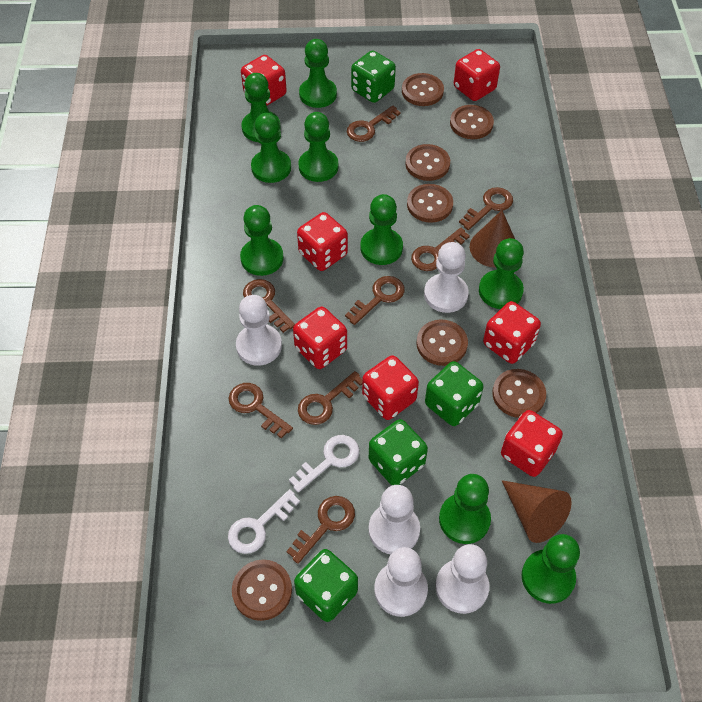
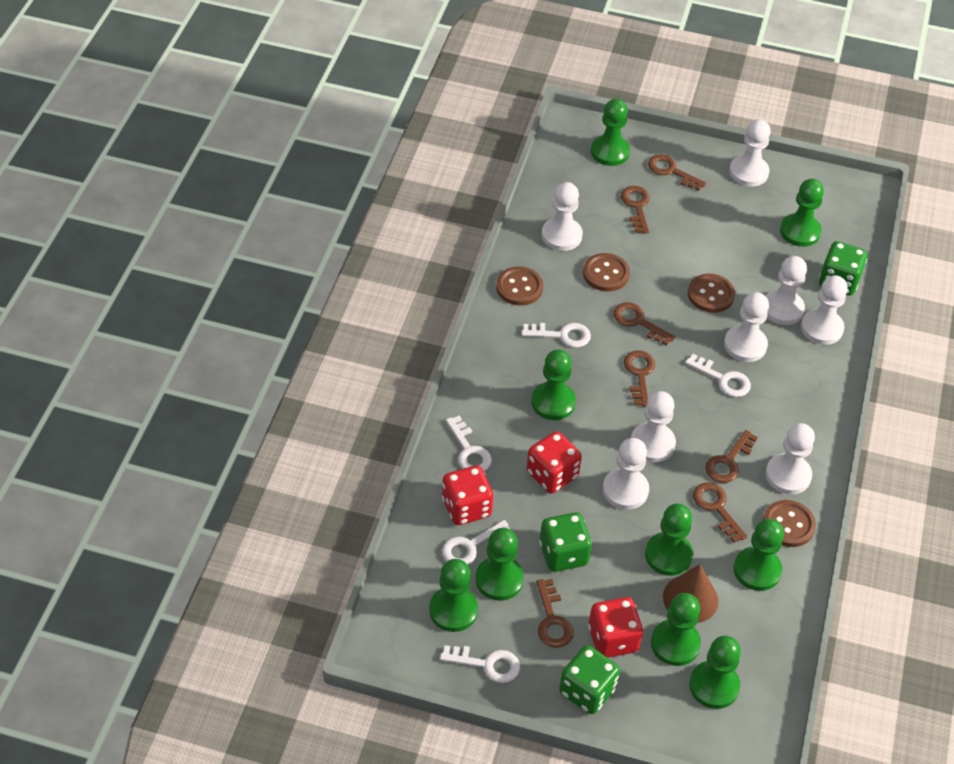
brown button: [232,559,292,621] [402,73,444,106] [405,144,450,181] [407,184,453,223] [417,320,468,366] [450,105,494,139] [492,369,546,418] = 7 -> [496,266,543,306] [583,253,630,292] [688,274,735,313] [763,500,816,547] = 4
brown cone: [470,210,515,268] [502,480,572,543] = 2 -> [663,564,718,623] = 1
brown key: [229,383,293,439] [243,279,295,333] [286,496,355,564] [298,371,363,425] [345,276,405,325] [347,106,401,142] [411,228,470,271] [459,187,513,230] = 8 -> [537,579,574,648] [613,302,675,346] [621,186,650,234] [624,350,655,407] [648,154,706,191] [693,483,747,543] [705,430,758,483] = 7
green dice: [294,549,358,622] [351,51,396,103] [369,419,428,485] [425,361,483,426] = 4 -> [539,512,592,572] [559,645,620,714] [819,241,868,296] = 3
red dice: [241,55,287,105] [293,307,347,369] [297,212,348,271] [362,355,419,420] [454,49,500,101] [483,301,541,364] [501,410,563,477] = 7 -> [442,465,493,525] [527,431,582,493] [588,597,643,658] = 3
white key: [228,489,300,554] [289,435,359,492] = 2 -> [440,645,520,683] [442,520,511,565] [446,416,492,472] [521,323,591,348] [685,354,751,397] = 5
white pawn: [236,295,282,366] [369,485,420,554] [374,547,428,617] [424,242,469,313] [435,544,490,614] = 5 -> [542,182,583,251] [603,438,649,510] [631,391,676,462] [724,292,769,362] [729,119,771,186] [765,256,807,325] [766,423,815,494] [801,275,848,345] = 8

